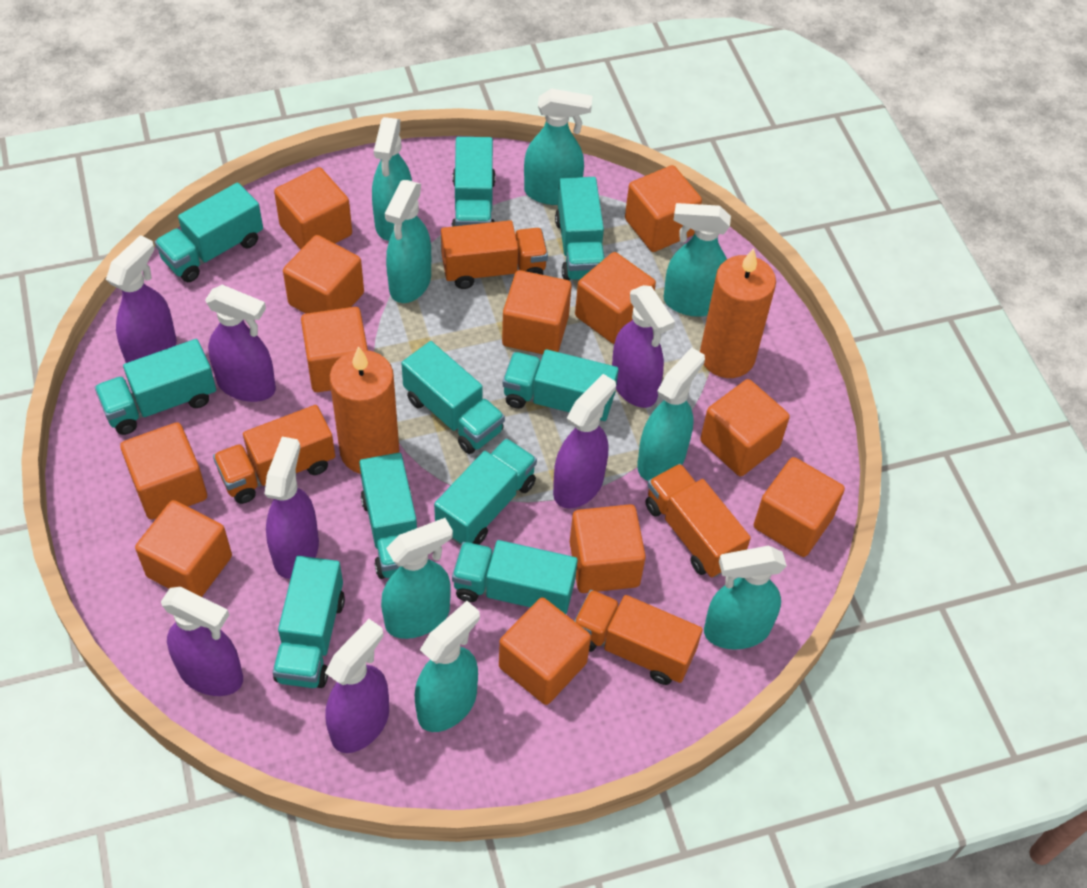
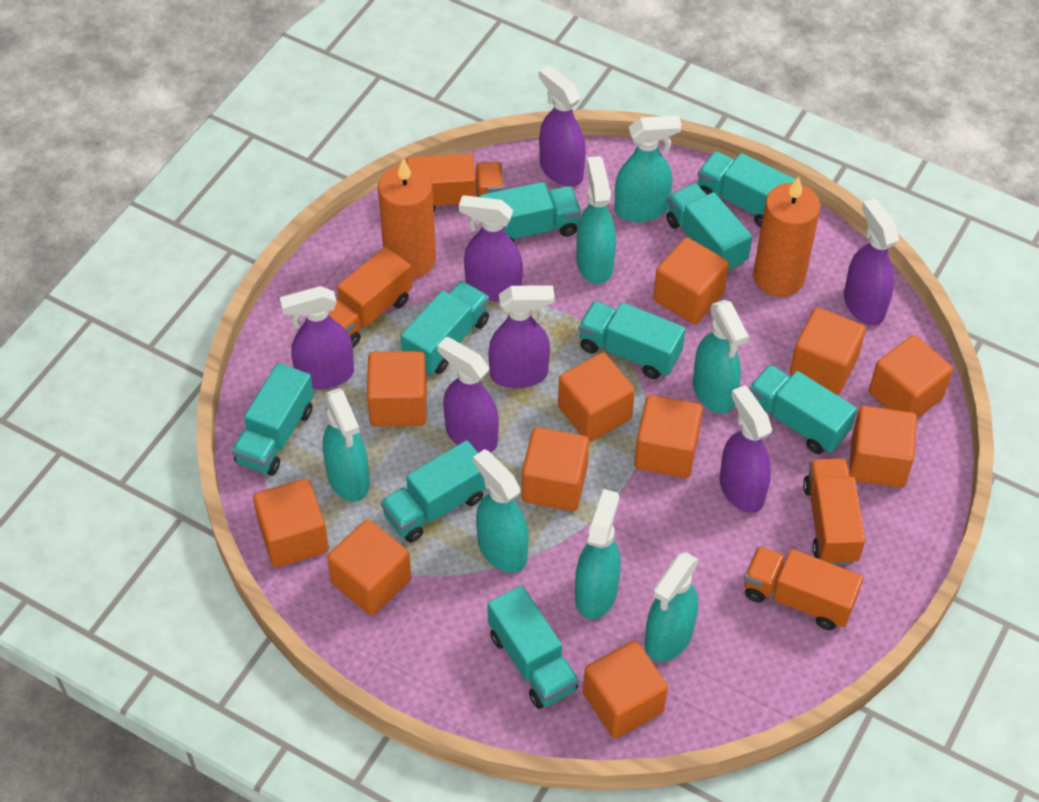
orange cube: [120,422,207,520] [135,500,232,597] [274,167,352,250] [283,235,364,314] [301,307,368,392] [499,597,591,705] [502,270,572,354] [570,504,646,593] [575,252,656,344] [625,165,702,252] [700,379,790,476] [754,457,845,557] = 12 -> [253,478,329,568] [327,519,411,616] [367,351,427,427] [522,427,589,511] [558,353,635,442] [583,640,668,739] [634,395,703,478] [653,237,729,324] [790,307,866,394] [849,406,917,488] [869,335,953,418] = 11
turquoise spray bottle: [372,117,412,241] [381,518,453,639] [385,180,431,303] [415,601,480,732] [524,88,592,205] [637,347,705,481] [664,203,731,317] [704,545,787,650] = 8 -> [323,388,370,502] [473,449,529,573] [575,489,621,619] [576,156,616,284] [615,116,682,222] [645,552,699,662] [693,300,749,414] = 7
turquoise truck: [94,339,216,435] [155,183,263,282] [273,556,345,688] [359,453,417,579] [402,341,505,454] [434,438,537,546] [451,137,495,227] [452,540,578,614] [503,349,619,421] [555,177,605,281] = 10 -> [232,363,314,476] [381,440,487,543] [400,281,489,375] [480,182,581,242] [487,585,579,709] [578,301,685,379] [666,183,752,272] [698,151,796,227] [749,364,857,454] = 9

